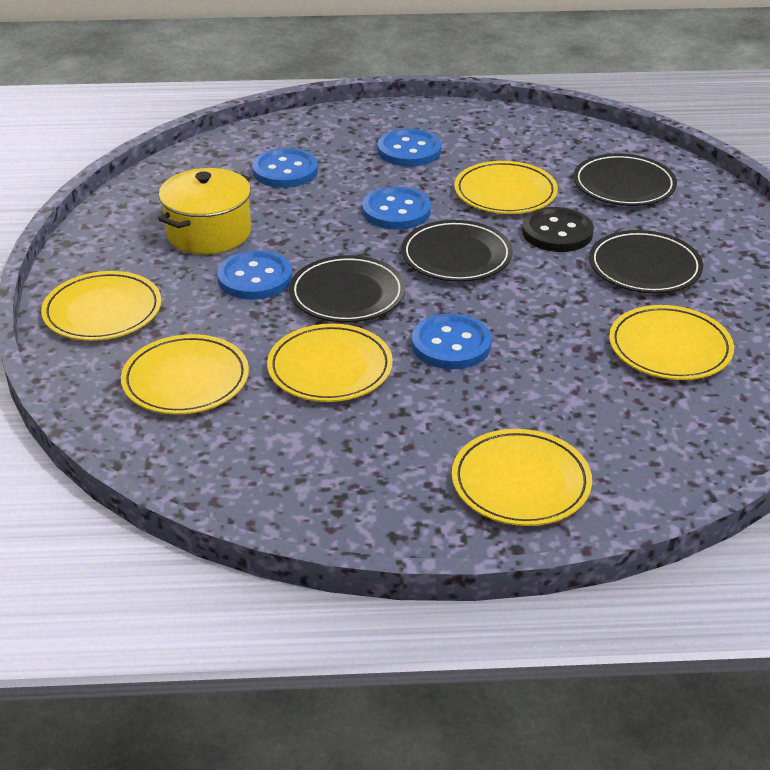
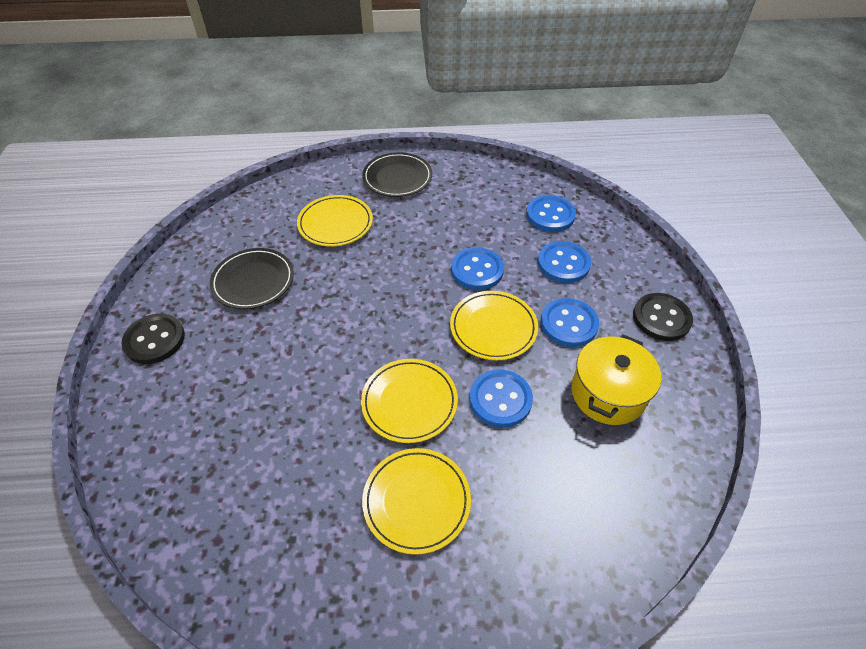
black button: [522,207,594,252] = 1 -> [121,313,185,364] [633,293,693,341] = 2
black plate: [289,255,405,322] [401,220,513,282] [574,154,677,206] [589,230,703,294] = 4 -> [210,248,294,309] [362,152,432,197] = 2
yellow plate: [41,271,161,341] [121,334,249,415] [267,323,393,402] [452,429,592,526] [454,161,558,214] [609,305,734,380] = 6 -> [297,195,373,247] [361,359,458,443] [362,448,471,555] [450,291,538,360] = 4

